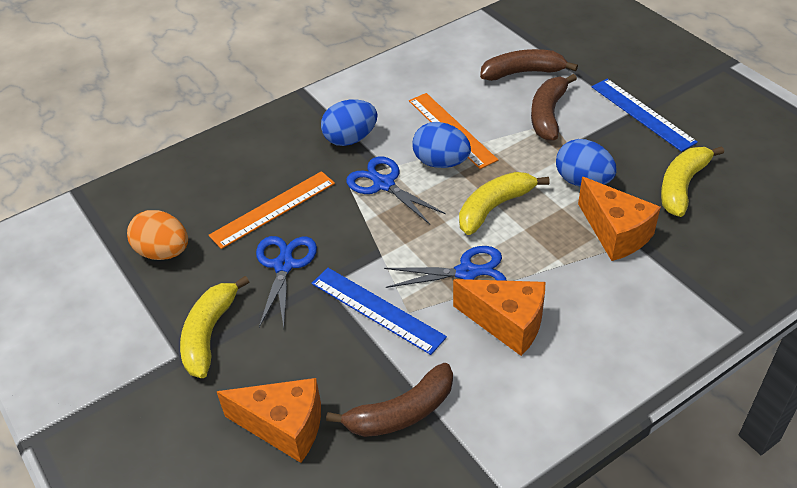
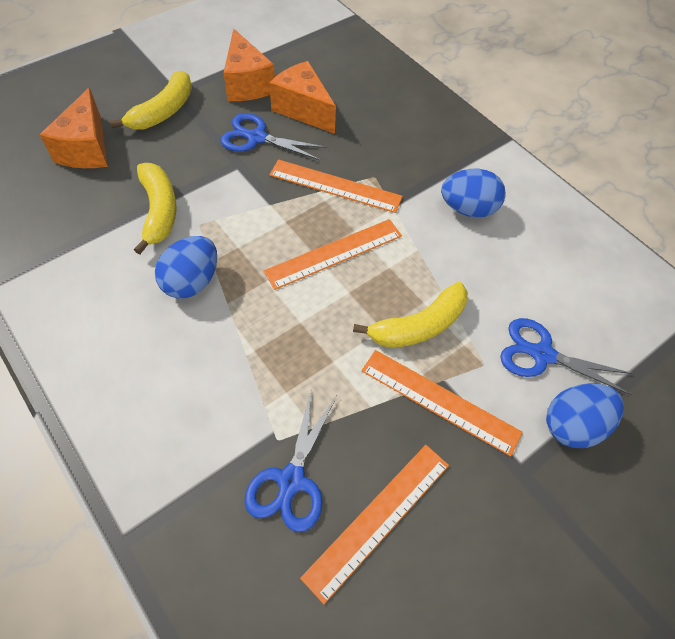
blue ruler: [312,268,447,355] [591,79,698,152] = 2 -> none = 0
brown banana: [326,363,453,437] [480,49,578,81] [531,74,577,141] = 3 -> none = 0
orange egg: [127,210,188,260] = 1 -> none = 0
orange ruler: [209,171,335,249] [409,93,498,169] = 2 -> [264,219,402,290] [269,160,403,213] [300,445,449,604] [361,350,523,456] = 4

